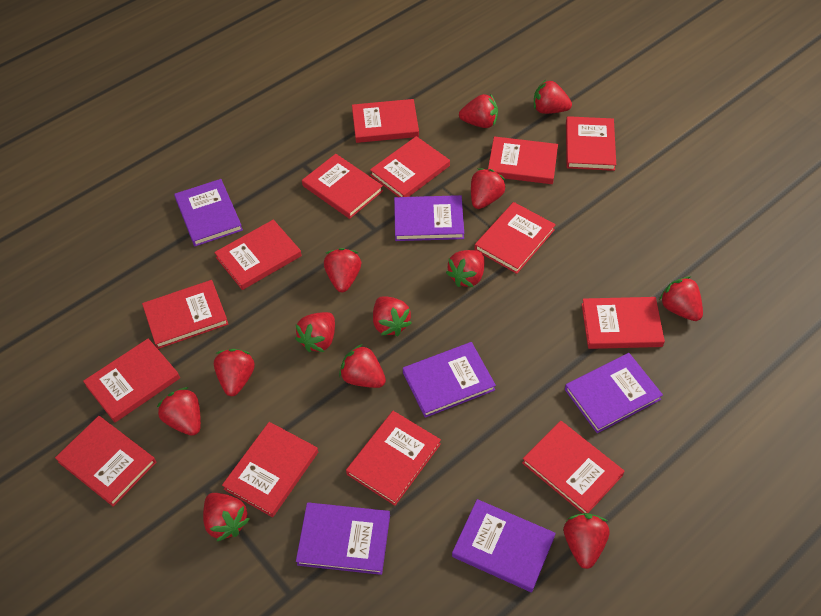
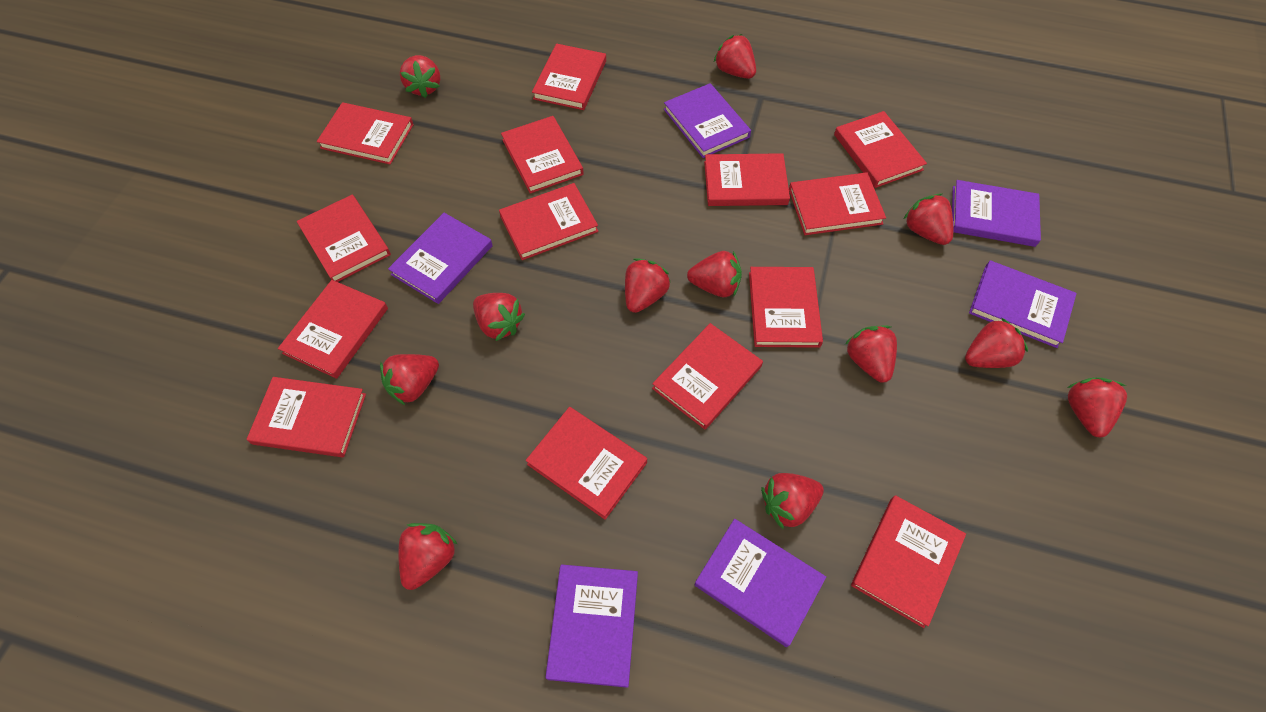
red strawberry: [157,387,201,436] [203,493,250,541] [214,349,255,396] [295,312,335,352] [324,248,361,292] [339,344,386,388] [373,296,412,336] [446,250,484,287] [459,94,498,128] [471,168,506,209] [534,80,572,114] [563,513,609,569] [659,277,703,321] = 13 -> [380,354,439,406] [398,523,458,590] [400,55,440,98] [473,293,525,341] [625,258,670,313] [687,251,742,297] [713,34,756,79] [761,473,824,529] [845,326,897,383] [904,194,953,245] [965,318,1028,368] [1067,377,1127,438] = 12

